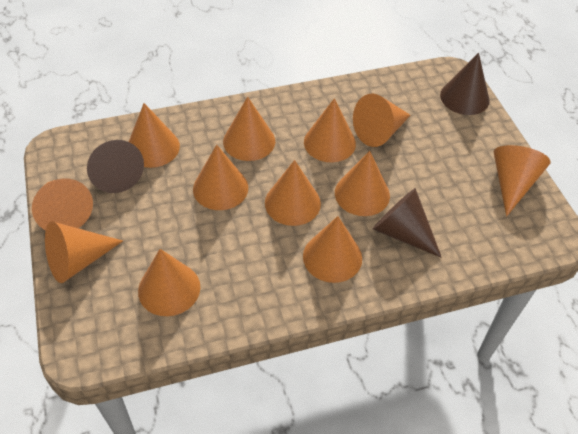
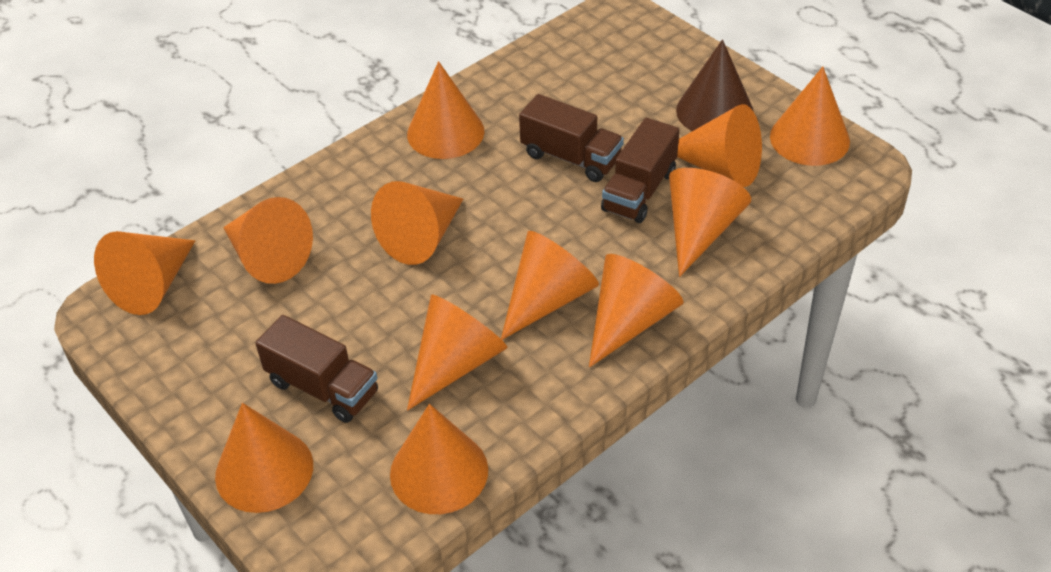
brown cone: [87,140,144,193] [373,188,442,258] [440,53,490,115] = 3 -> [676,39,754,131] = 1
brown truck: none = 0 -> [255,315,378,423] [519,94,624,182] [601,118,679,223] = 3

